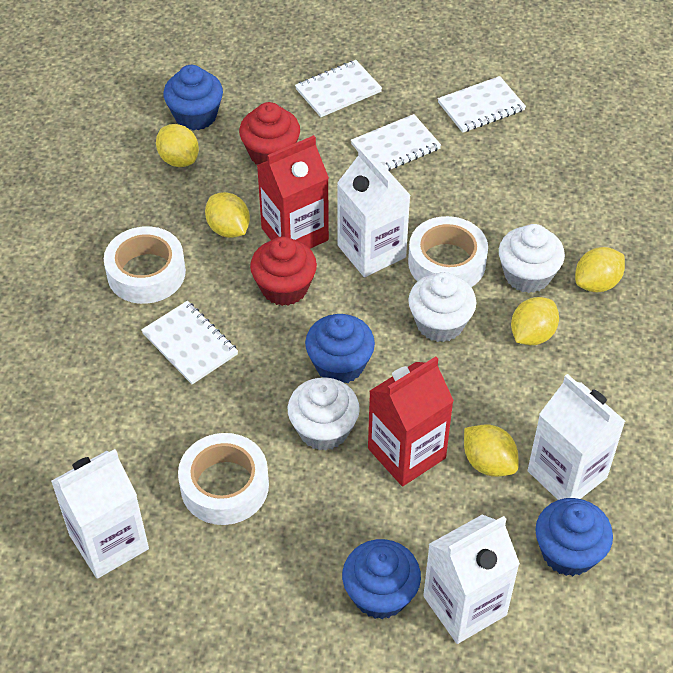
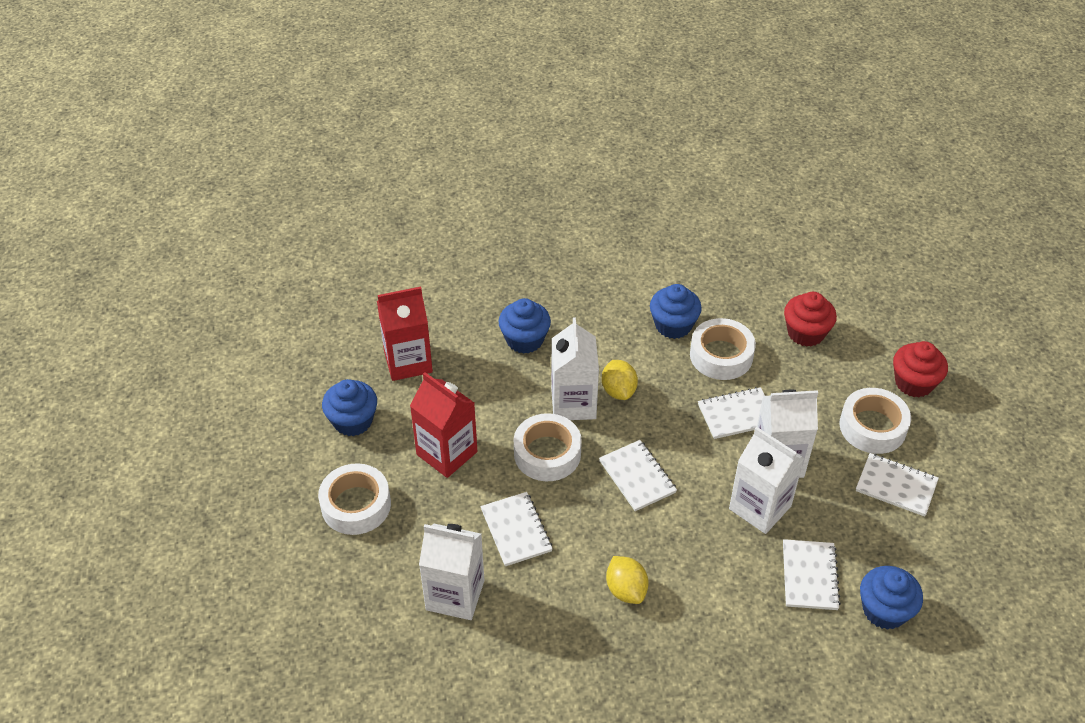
white cupcake: [288,377,360,451] [408,272,476,342] [499,224,565,293] = 3 -> none = 0
white notebook: [141,301,238,384] [295,60,382,117] [351,114,441,171] [438,76,526,133] = 4 -> [480,492,553,566] [599,440,677,511] [698,387,765,439] [783,539,841,610] [856,453,939,517] = 5
white tape: [104,226,186,304] [178,433,269,525] [408,216,488,287] = 3 -> [318,463,391,535] [514,413,582,481] [690,318,756,380] [839,388,911,454] = 4
yellow lemon: [156,124,199,167] [205,192,250,238] [464,424,519,477] [511,297,559,345] [575,247,625,292] = 5 -> [602,360,638,400] [606,556,649,604] = 2

